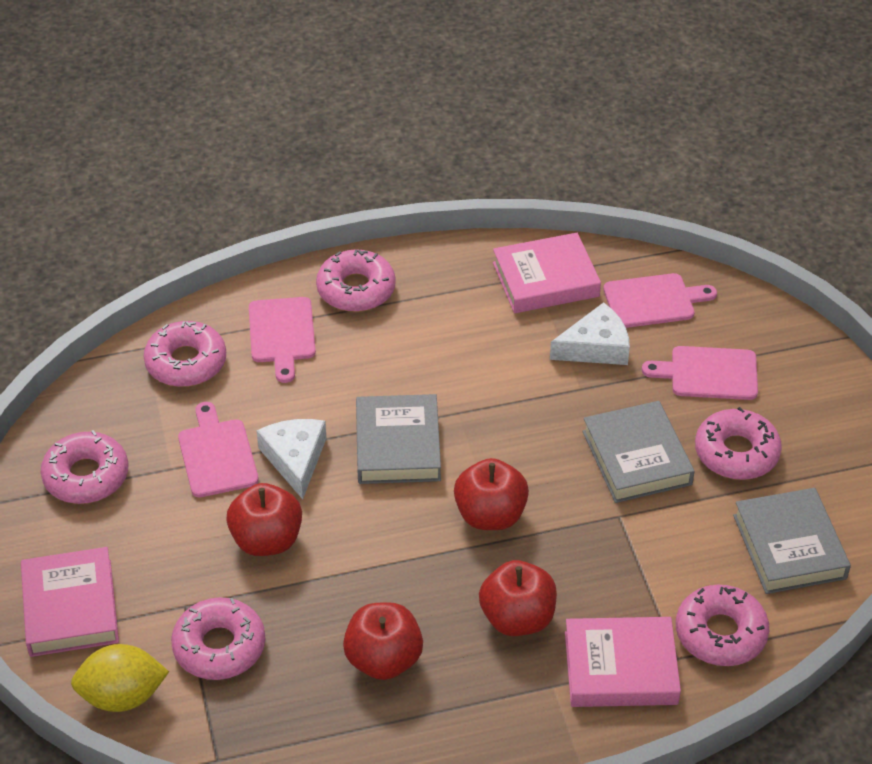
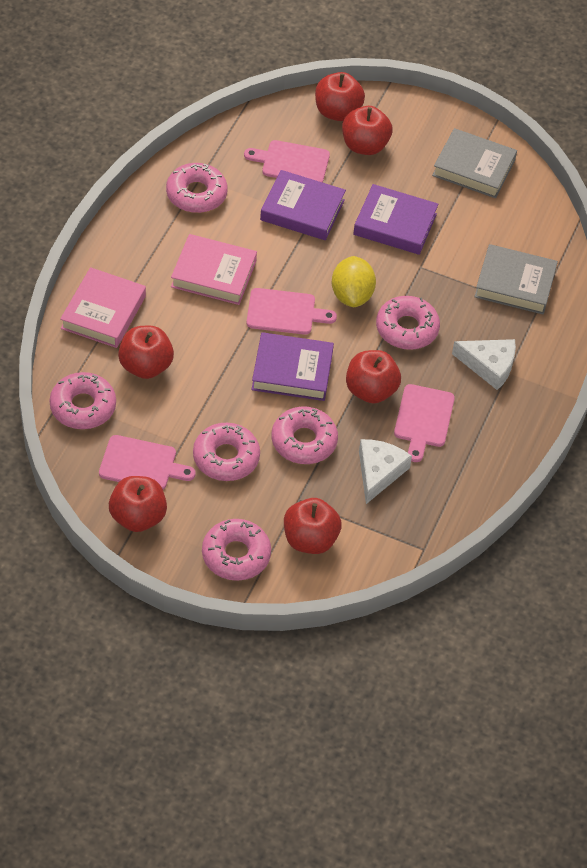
grey book: [356,394,441,484] [582,401,695,503] [733,488,851,594] = 3 -> [432,128,517,198] [474,244,558,315] = 2
pink book: [21,547,119,657] [493,233,601,313] [565,617,681,707] = 3 -> [60,267,146,348] [171,234,257,305] = 2
purple book: none = 0 -> [251,332,334,401] [260,170,346,240] [353,184,438,255] = 3
red apple: [226,483,302,556] [343,602,423,680] [454,458,529,530] [479,560,557,636] = 4 -> [109,476,167,532] [118,326,174,379] [284,498,342,554] [315,72,365,121] [342,106,393,155] [346,350,401,403] = 6

